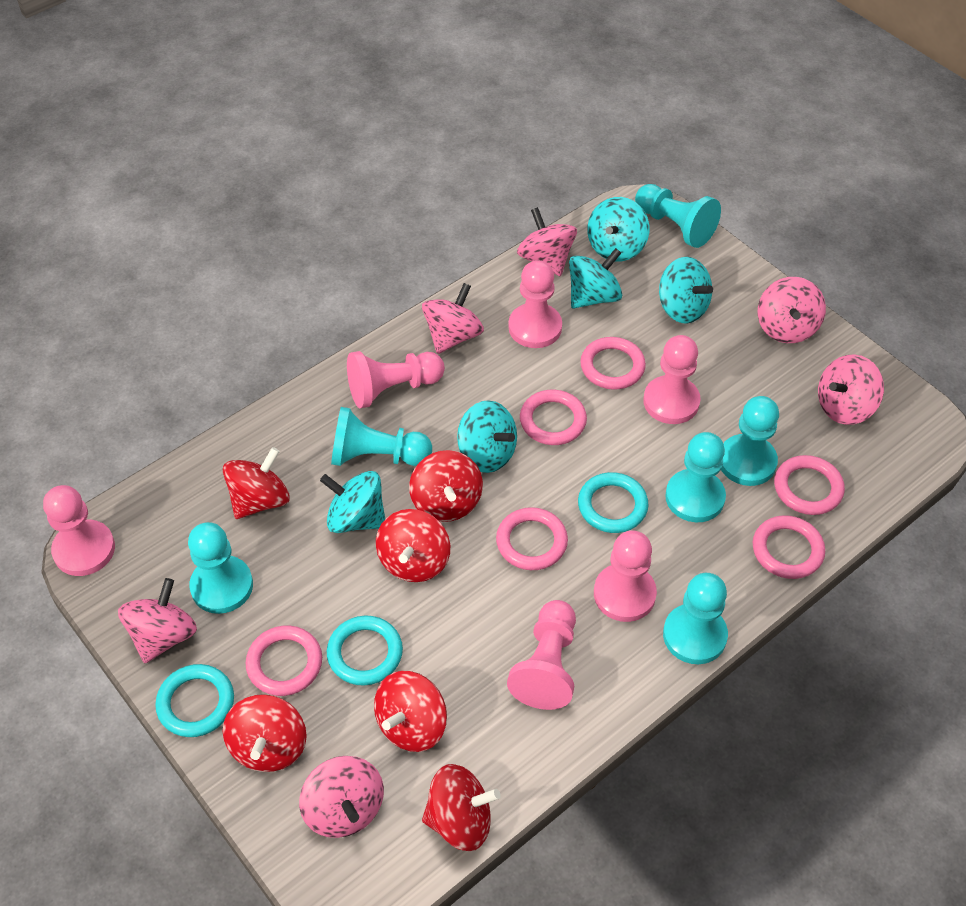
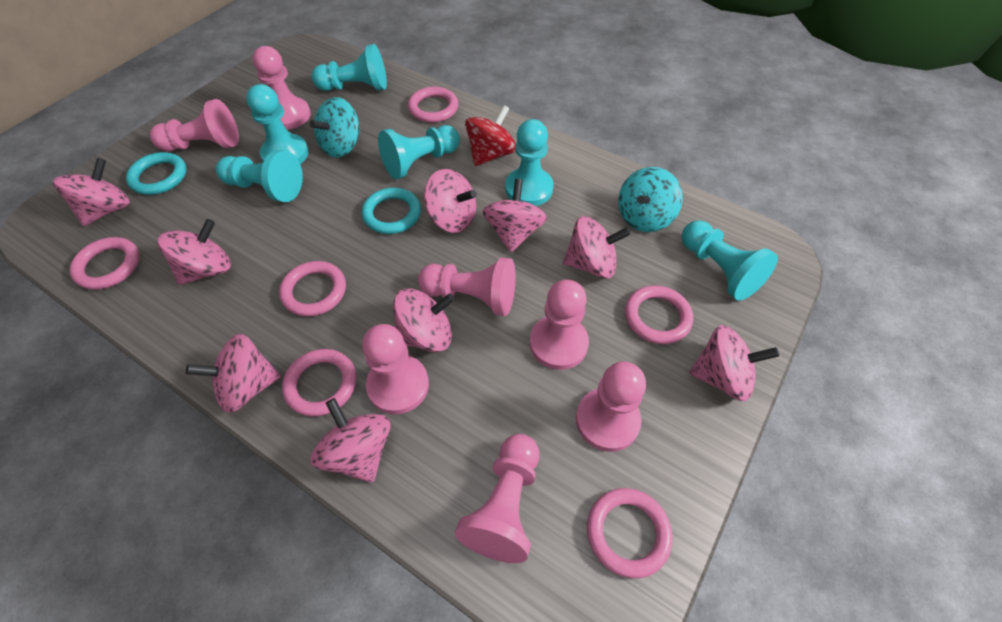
pink pawn: [43,485,115,576] [347,351,445,408] [507,600,576,710] [508,260,562,348] [594,530,657,622] [643,335,700,424] = 6 -> [150,99,239,151] [252,46,311,130] [362,324,429,414] [418,258,516,316] [455,434,539,563] [530,280,589,370] [576,362,646,452] = 7
pink spinning top: [118,578,197,663] [299,756,384,838] [422,283,484,354] [517,207,577,276] [758,277,826,343] [818,354,884,425] = 6 -> [53,158,130,226] [157,219,231,285] [186,334,281,413] [310,398,391,483] [393,289,455,352] [424,169,477,233] [483,179,547,253] [563,216,631,279] [689,325,779,401] = 9
red spinning top: [223,447,290,519] [223,694,307,772] [374,671,447,752] [376,509,450,582] [409,450,483,522] [422,764,501,851] = 6 -> [465,105,516,166] = 1
turquoise ring: [155,664,234,737] [327,616,403,686] [578,472,649,533] = 3 -> [126,152,187,195] [362,188,421,234] = 2
turquoise spinning top: [320,471,385,533] [457,400,517,473] [569,248,622,308] [587,197,649,261] [659,257,713,323] = 5 -> [310,97,360,158] [618,167,683,232] = 2

